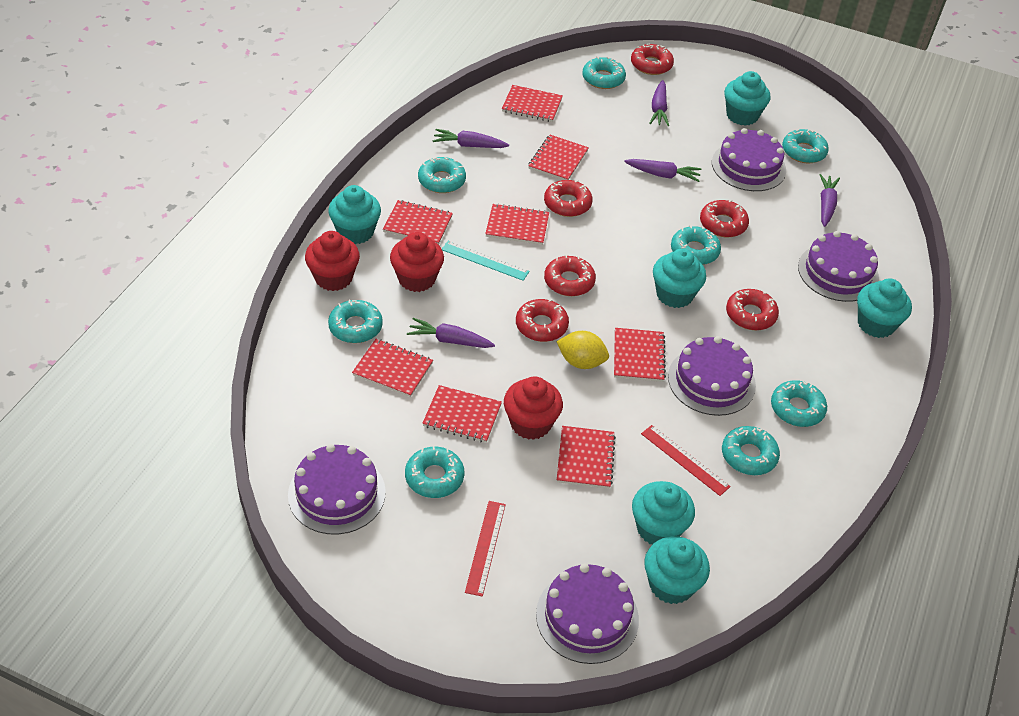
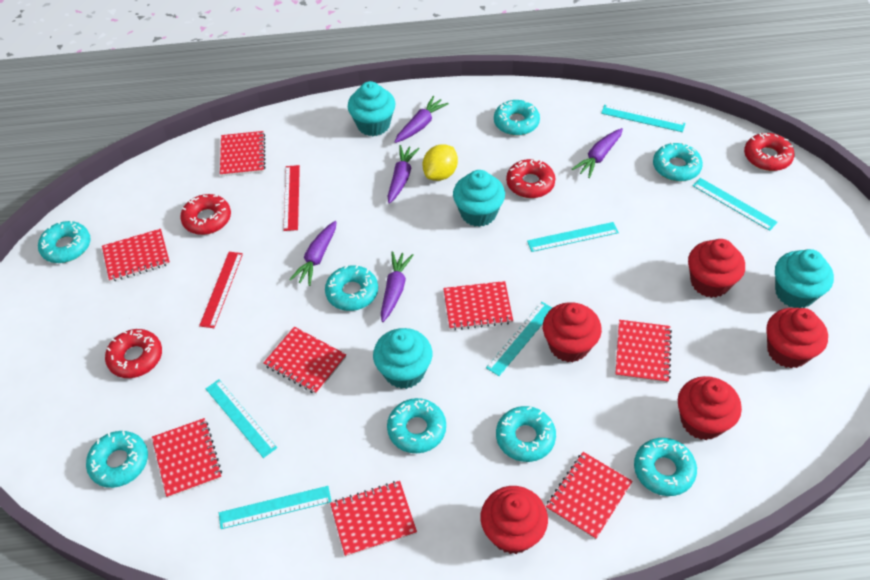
purple cake: [288,444,386,534] [536,564,639,664] [668,336,756,416] [712,128,786,191] [798,231,879,302] = 5 -> none = 0
red cupcake: [305,231,360,291] [390,232,444,292] [504,376,563,440] = 3 -> [481,486,548,554] [543,302,602,362] [678,376,742,440] [688,239,745,298] [766,308,828,369] = 5
red donut: [516,299,569,342] [544,180,593,217] [544,254,596,296] [631,43,674,75] [700,200,749,237] [726,289,779,330] = 6 -> [105,329,162,378] [180,194,231,235] [506,159,555,198] [744,133,794,171] = 4
turquoise cupcake: [328,185,381,244] [632,481,695,544] [644,536,710,604] [653,249,706,308] [724,71,771,126] [857,279,912,338] = 6 -> [348,81,395,136] [373,328,432,389] [453,170,505,227] [775,249,834,308] = 4
turquoise ruler: [442,241,529,281] = 1 -> [206,380,277,458] [219,486,332,529] [486,302,552,376] [527,222,619,252] [601,105,686,132] [693,178,778,231] = 6

